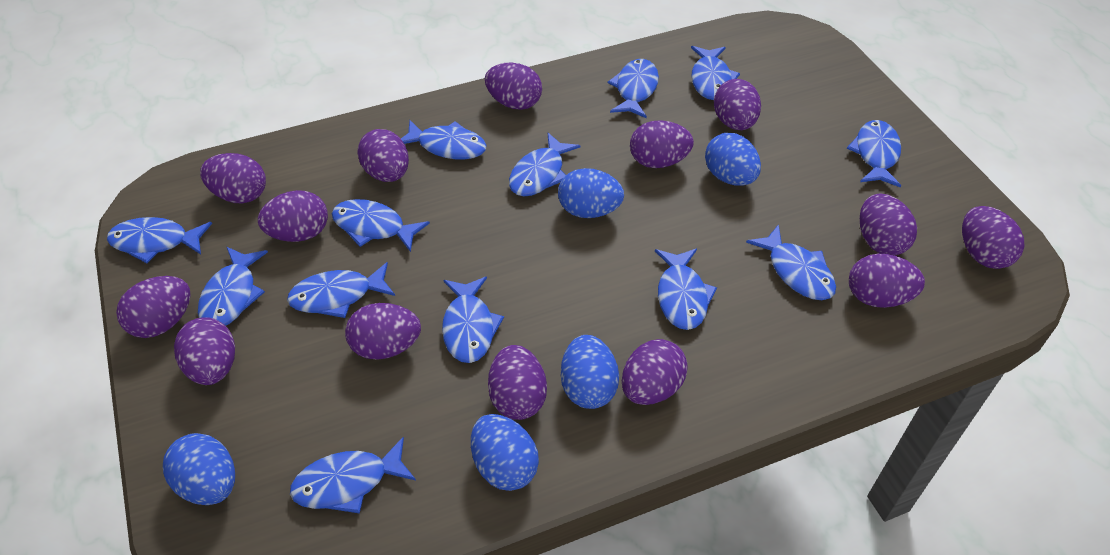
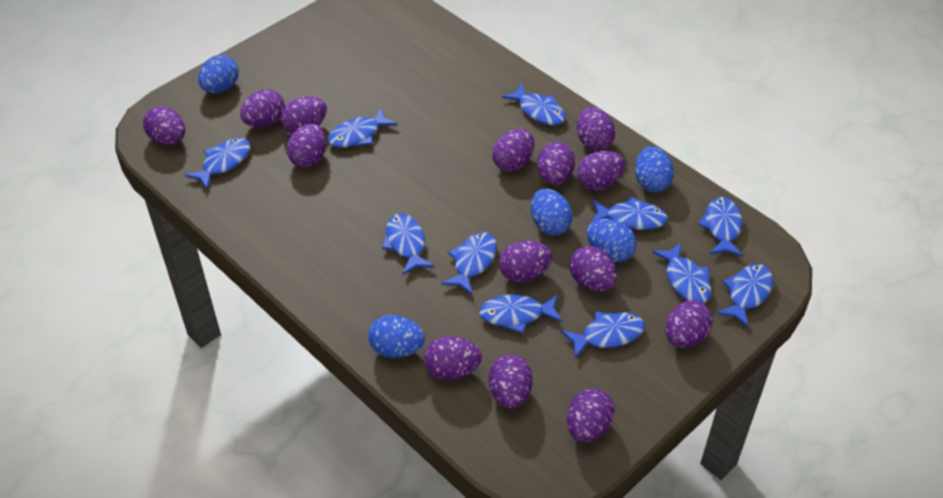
blue fish: [107,217,212,263] [198,247,268,326] [287,262,395,318] [290,437,416,514] [332,199,430,252] [401,120,487,159] [442,276,504,363] [509,133,581,196] [608,59,659,118] [655,249,717,330] [691,46,740,100] [746,224,836,300] [847,120,901,188] = 13 -> [185,138,250,189] [328,108,397,148] [382,213,435,275] [441,232,497,295] [479,294,562,334] [502,83,565,125] [561,312,645,358] [592,197,668,230] [652,243,711,304] [698,197,743,257] [716,264,773,328] = 11

